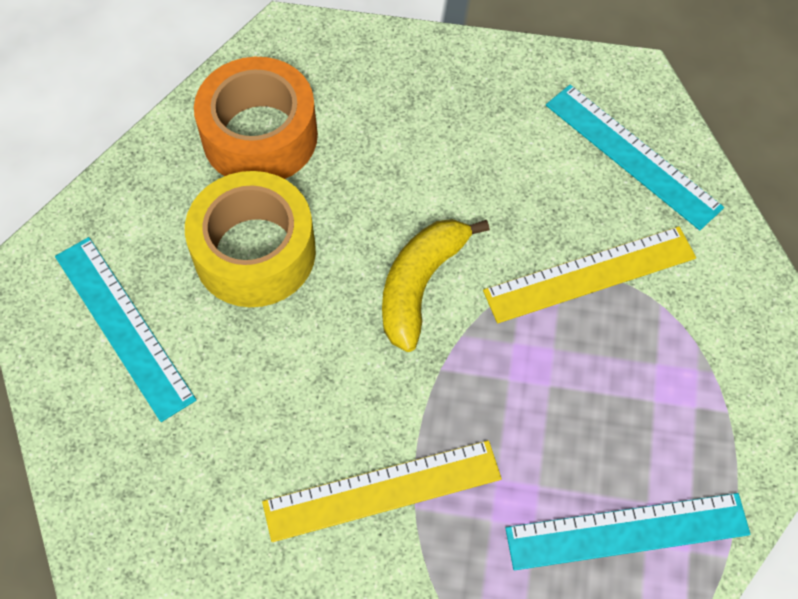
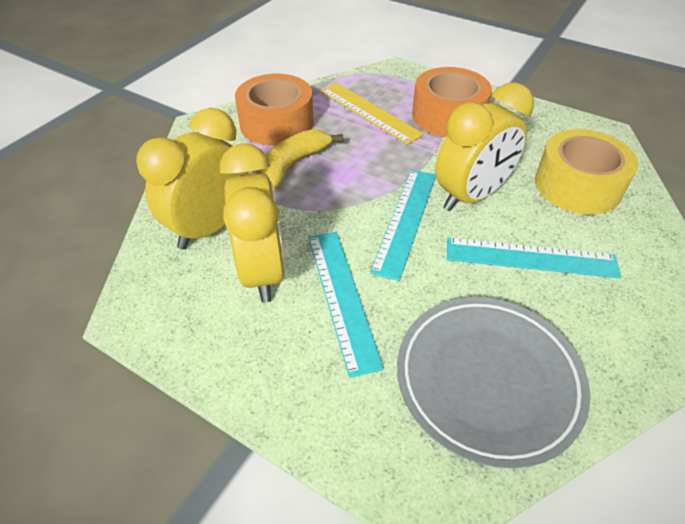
grey plate: none = 0 -> [397,297,590,468] = 1
orange tape: [194,57,318,179] = 1 -> [235,74,314,146] [412,67,492,137] = 2
yellow clock: none = 0 -> [136,108,248,249] [220,143,285,303] [435,82,534,211] = 3
yellow ruler: [262,440,502,542] [483,226,696,323] = 2 -> [320,83,424,145] = 1

